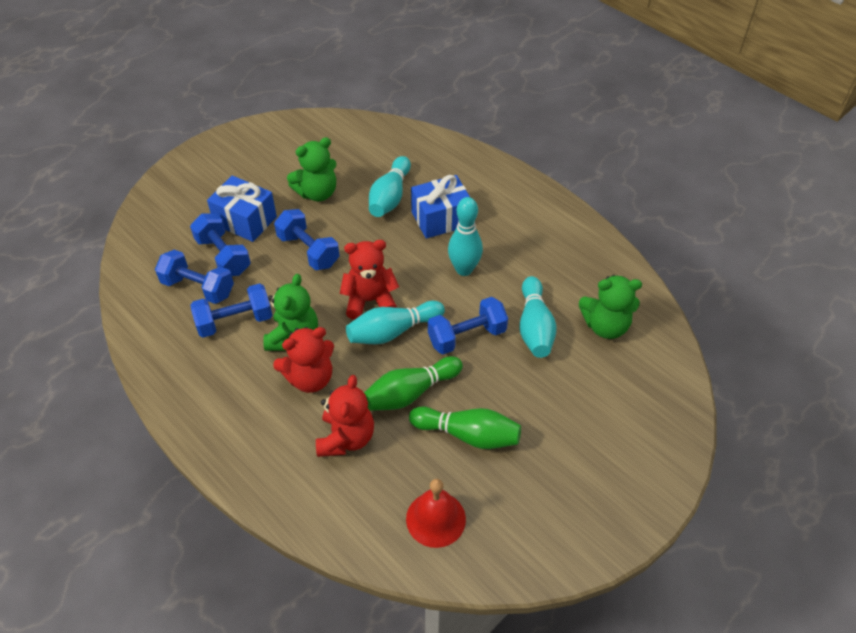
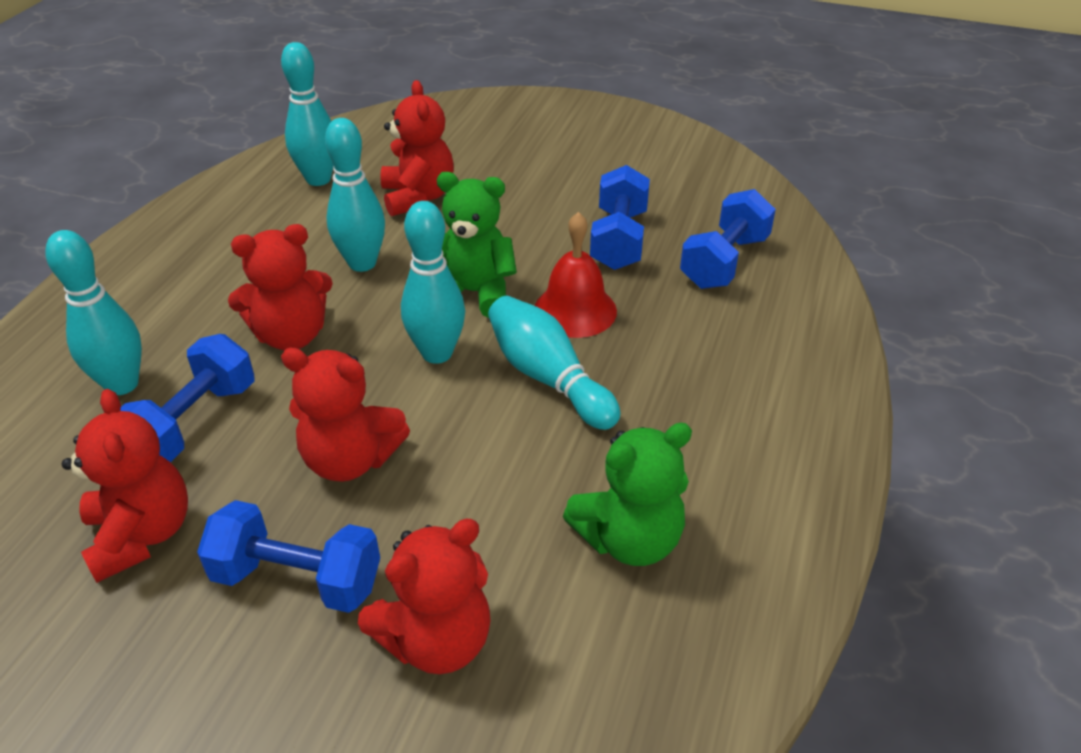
blue dumbbell: [155,250,234,304] [190,213,251,276] [190,283,272,338] [274,209,339,270] [428,297,508,355] = 5 -> [120,334,255,462] [197,500,380,613] [590,165,650,270] [680,189,776,289] = 4
blue gift: [207,176,277,242] [411,175,470,239] = 2 -> none = 0
green bowling pin: [364,356,463,411] [409,406,521,449] = 2 -> none = 0
green teddy bear: [263,274,318,351] [287,137,336,201] [579,275,642,339] = 3 -> [437,172,517,318] [563,423,692,566] = 2
red teddy bear: [273,327,334,393] [316,375,374,457] [340,240,399,320] = 3 -> [62,389,188,583] [228,224,333,350] [281,348,410,482] [358,519,491,674] [380,80,454,216] = 5
turquoise bowling pin: [346,301,445,344] [369,156,411,217] [448,197,483,276] [520,276,557,358] = 4 -> [45,230,142,395] [281,42,334,186] [325,118,385,272] [401,201,465,364] [488,296,620,430] = 5

